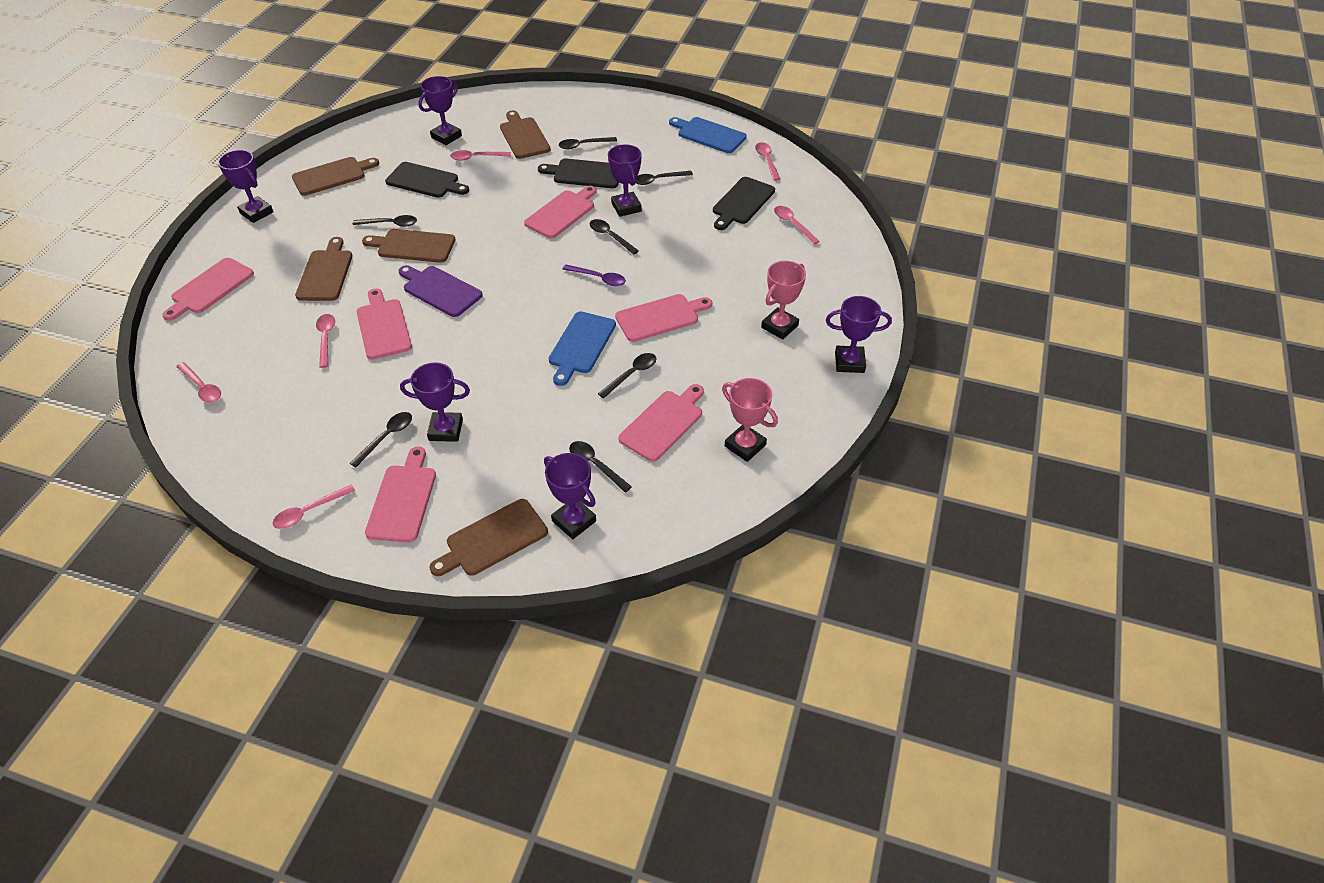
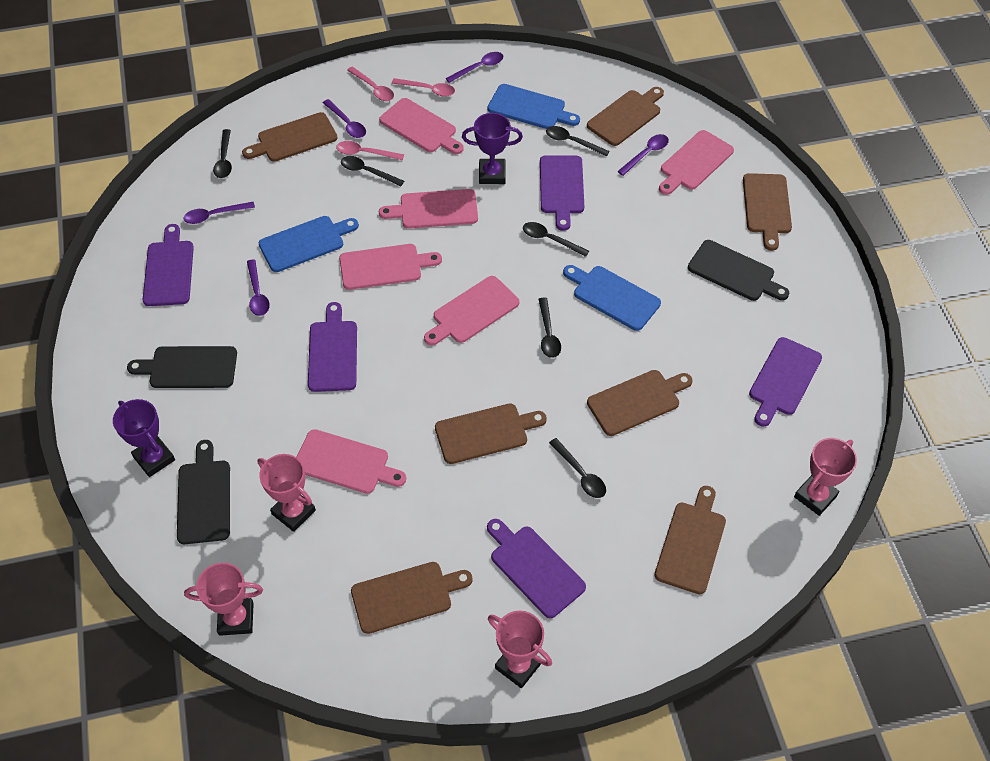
black spoon: [350,412,412,467] [353,215,417,227] [559,137,617,149] [569,441,632,493] [590,219,639,254] [598,353,656,398] [636,171,693,185] = 7 -> [213,129,232,178] [341,156,404,187] [523,222,589,257] [539,297,561,358] [546,126,609,157] [549,438,606,498] = 6
blue cutting board: [548,311,616,386] [669,117,747,153] = 2 -> [259,216,359,272] [487,84,580,129] [563,265,661,331] = 3
brown cutting board: [292,157,379,196] [295,237,353,301] [362,229,456,263] [429,499,548,576] [500,110,551,159] = 5 -> [242,112,337,162] [351,562,473,634] [435,403,547,464] [587,87,664,146] [587,370,693,436] [654,486,726,594] [743,173,792,251] = 7
pink spoon: [176,362,221,402] [273,484,355,529] [316,314,335,368] [450,150,511,161] [755,142,780,181] [774,206,820,244] = 6 -> [336,141,404,160] [347,67,394,101] [392,78,455,97] = 3
pink trophy: [722,378,778,462] [761,261,806,340] = 2 -> [184,563,263,636] [258,454,316,532] [488,611,552,688] [794,438,857,516] = 4
purple cutting board: [398,265,483,317] = 1 -> [143,224,194,306] [308,302,357,392] [487,519,586,618] [540,155,584,231] [749,337,822,427] = 5
purple spoon: [563,265,626,286] = 1 -> [183,202,255,224] [247,260,270,316] [323,99,366,138] [446,52,503,83] [617,134,669,176] = 5
purple trophy: [218,150,274,223] [400,362,470,442] [418,76,462,145] [544,453,596,539] [608,144,642,217] [826,296,892,373] = 6 -> [113,399,175,477] [462,113,523,184] = 2

